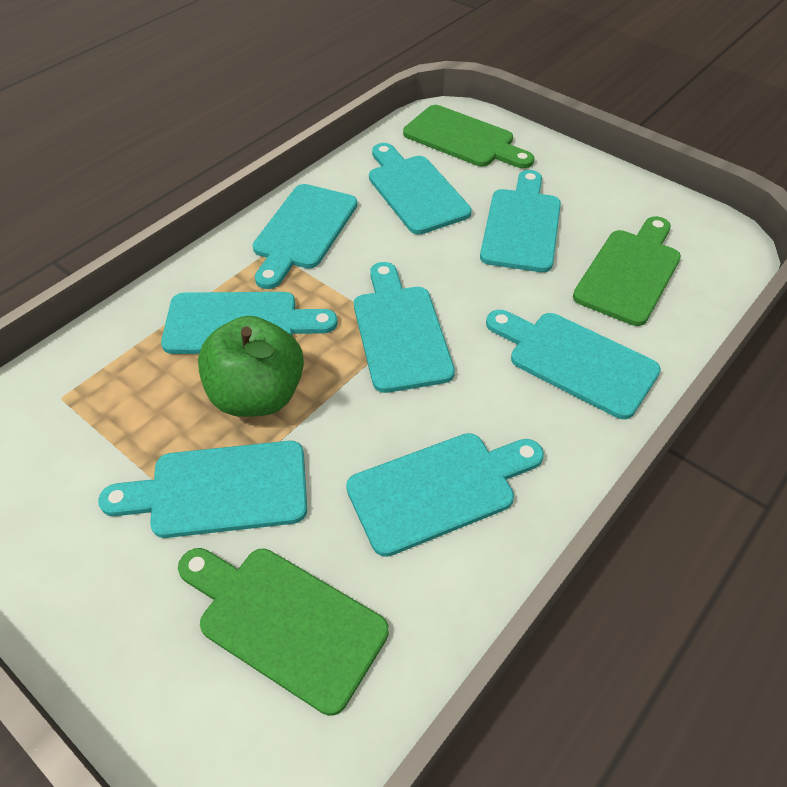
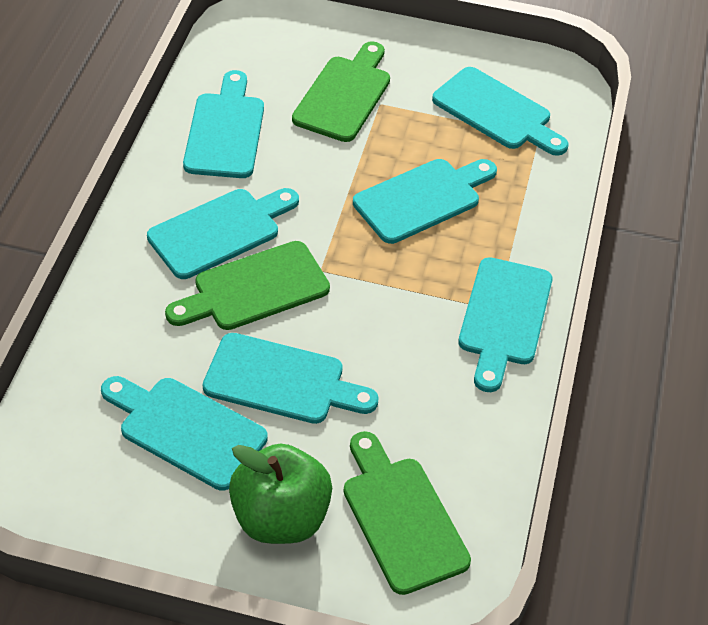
turquoise cutting board: [98,441,307,538] [161,292,338,354] [253,184,357,289] [346,433,544,557] [354,262,455,393] [369,143,472,235] [480,170,561,272] [486,310,661,419] = 8 -> [101,376,267,490] [147,188,299,279] [183,70,264,178] [203,333,379,424] [353,159,497,244] [432,67,568,156] [458,257,553,392] = 7

